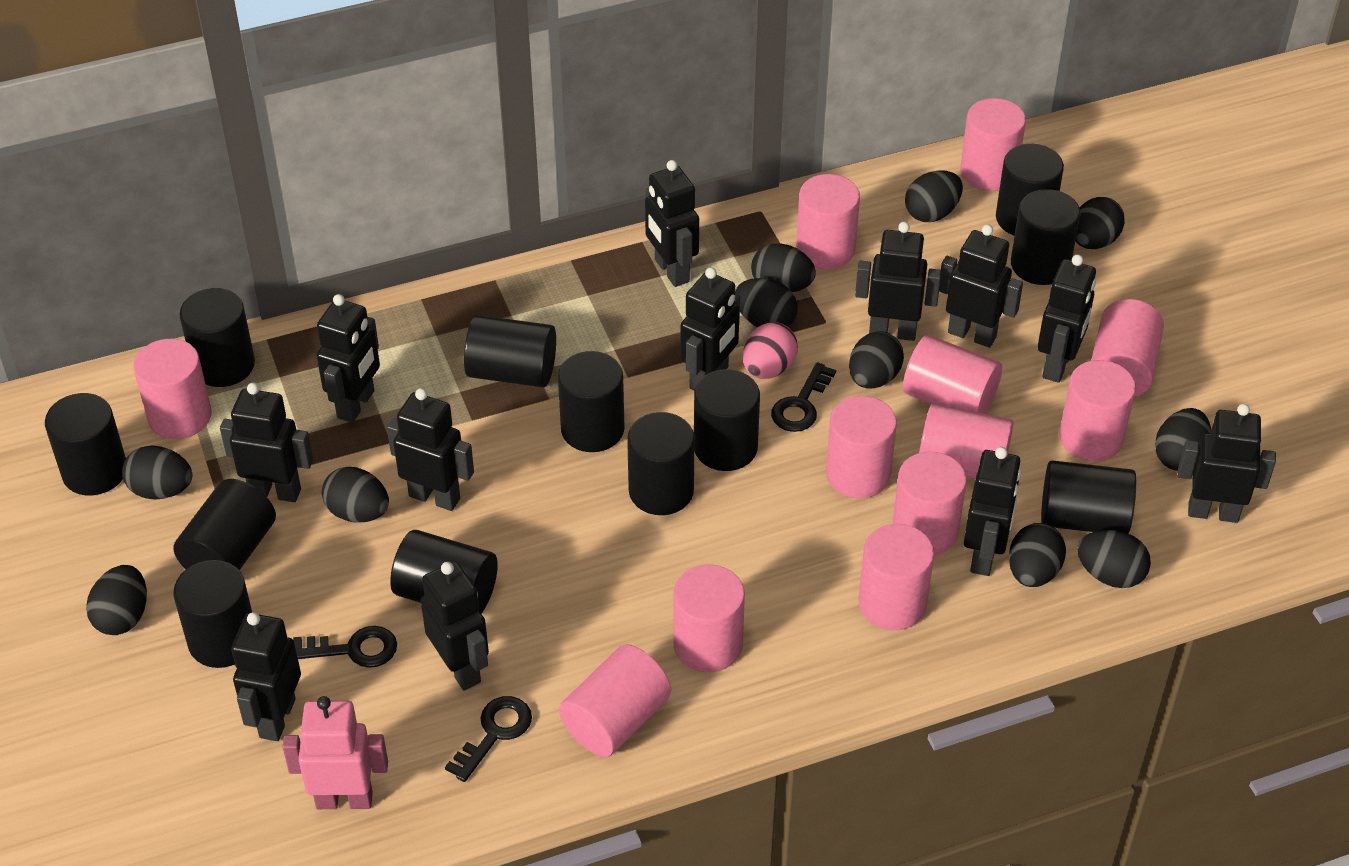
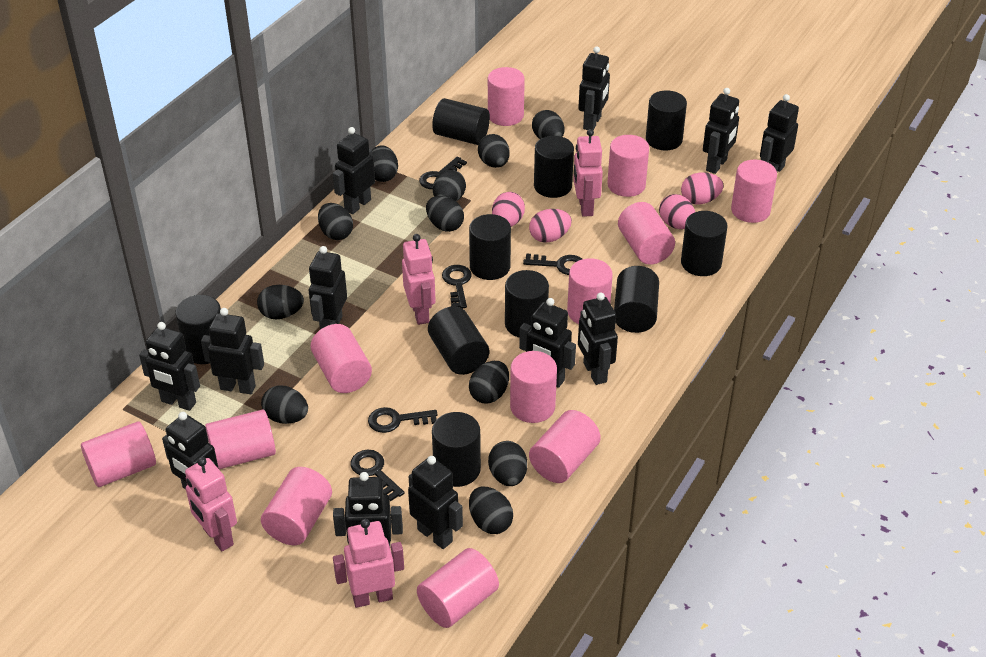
black cylinder: [45,393,126,495] [173,479,276,570] [173,560,252,668] [179,288,255,387] [390,530,498,614] [464,315,556,387] [558,351,625,452] [627,412,695,515] [694,369,760,471] [996,144,1064,236] [1011,189,1081,285] [1041,460,1136,534] = 12 -> [175,295,221,364] [428,306,489,375] [432,98,490,145] [432,412,481,487] [469,214,511,280] [505,270,549,338] [534,136,574,198] [614,266,659,333] [646,90,687,150] [681,211,728,276] = 10
black key: [293,626,397,668] [445,696,532,782] [771,362,836,432] = 3 -> [350,450,405,501] [368,407,437,433] [419,156,467,189] [442,265,472,308] [523,253,582,275] = 5
pink egg: [743,322,798,379] = 1 -> [492,192,525,227] [529,209,572,243] [659,194,695,229] [681,172,724,205] = 4
pink robot: [282,696,388,809] = 1 -> [185,457,237,551] [333,519,404,608] [402,234,436,325] [573,129,603,217] = 4

